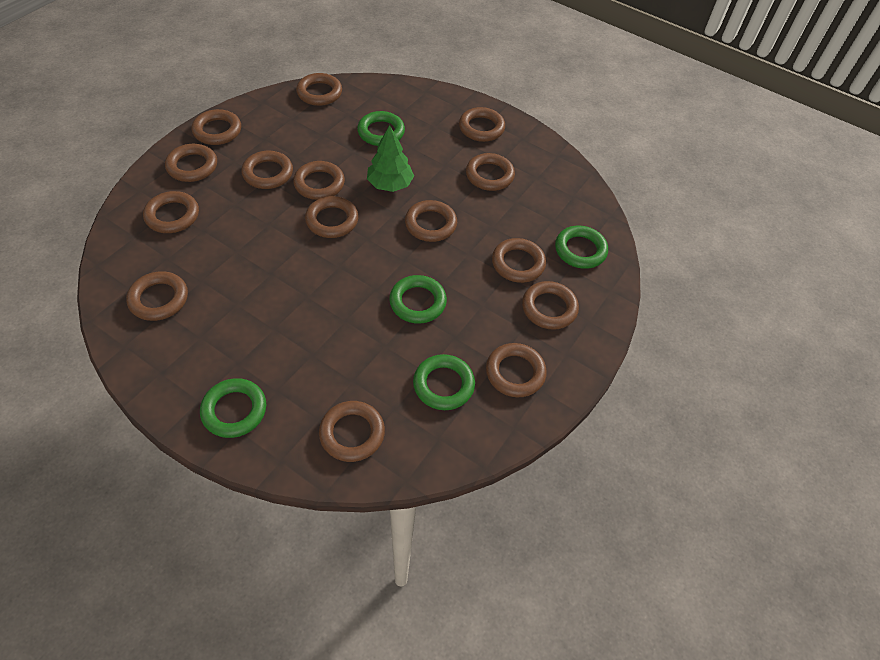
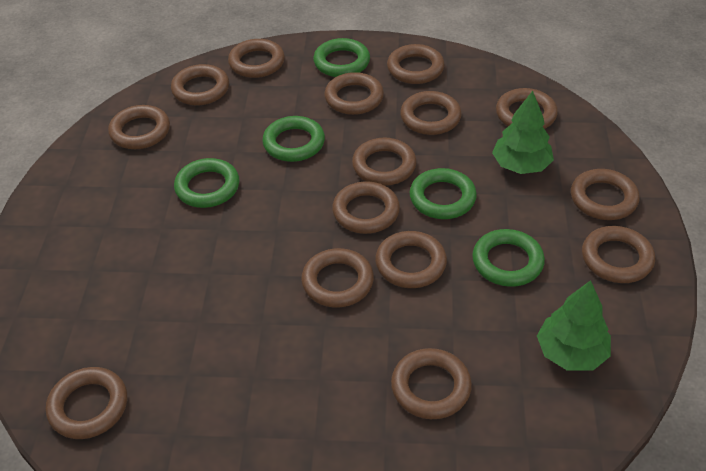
green tree: [367,125,414,192] = 1 -> [492,91,554,174] [537,280,611,371] = 2

